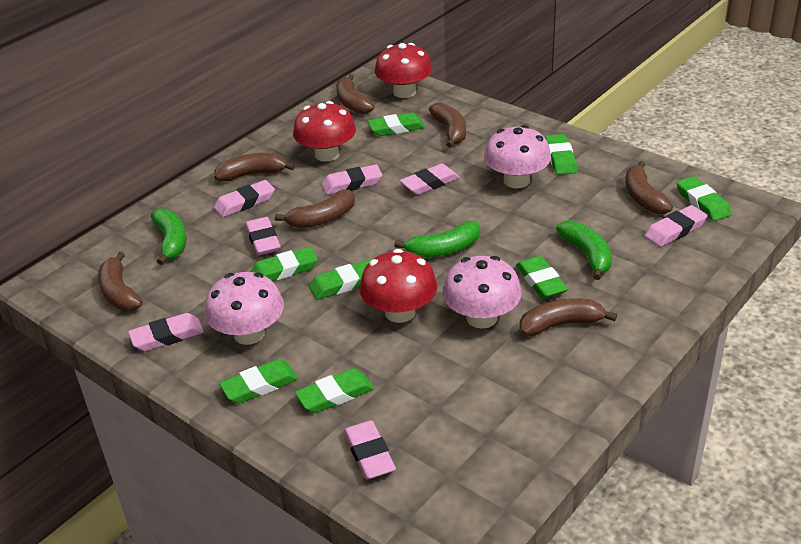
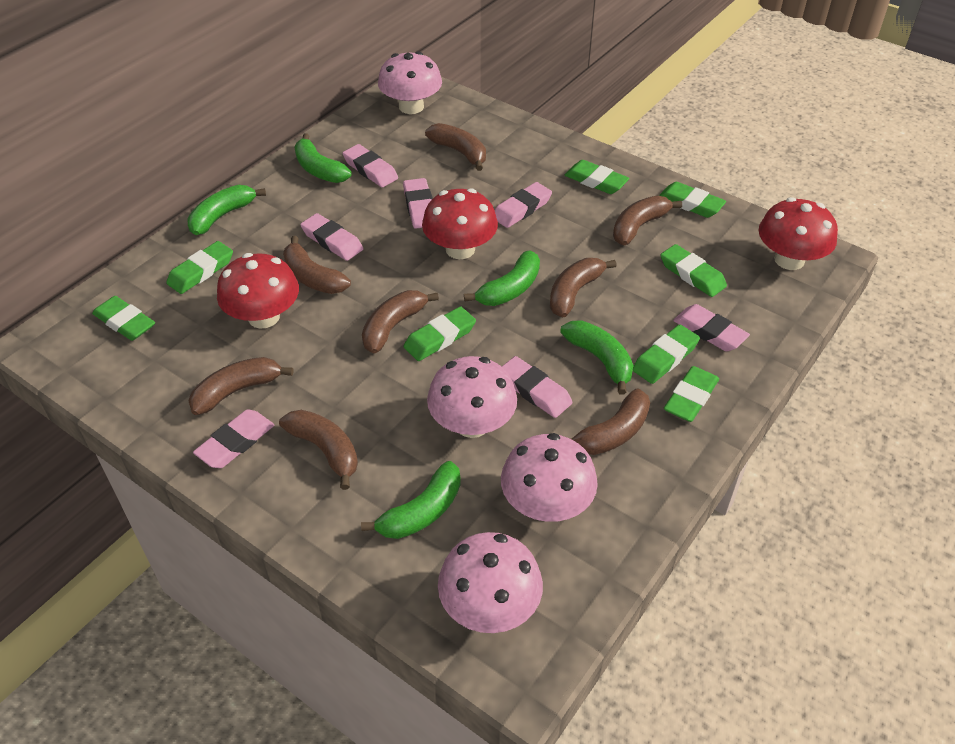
brown banana: [98,252,143,311] [214,153,295,182] [275,190,355,228] [336,74,374,114] [429,102,466,148] [519,299,617,336] [625,161,673,214] = 7 -> [189,357,293,415] [279,410,358,490] [283,236,351,294] [362,290,439,353] [425,123,486,171] [550,258,617,317] [570,388,650,455] [613,196,682,245] = 8
green banana: [151,208,186,265] [394,221,480,258] [556,220,612,280] = 3 -> [187,185,266,235] [294,133,351,183] [361,461,461,539] [464,250,540,306] [560,320,633,395] = 5
pink mushroom: [205,272,284,345] [442,256,522,329] [484,125,551,188] = 3 -> [378,51,442,114] [427,356,517,438] [438,532,543,633] [501,433,598,522] = 4

